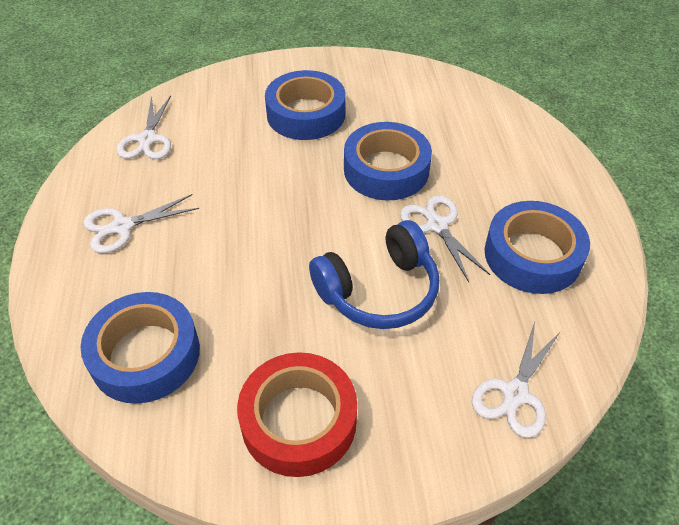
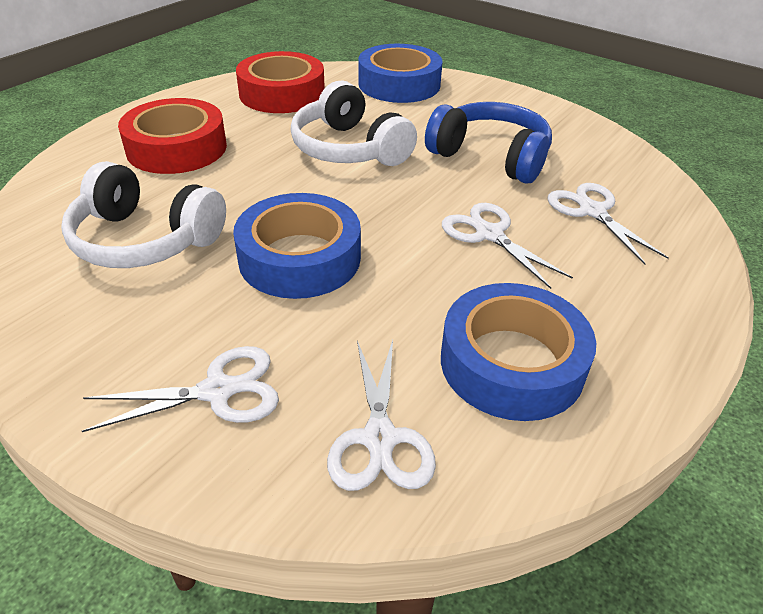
blue tape: [81,292,200,404] [265,70,346,140] [344,122,432,200] [485,201,590,294] = 4 -> [233,193,361,299] [358,44,442,103] [441,283,596,421] = 3
red tape: [237,352,357,477] = 1 -> [118,98,227,174] [236,51,325,113] = 2
white headphones: none = 0 -> [61,161,226,268] [290,80,417,166] = 2

